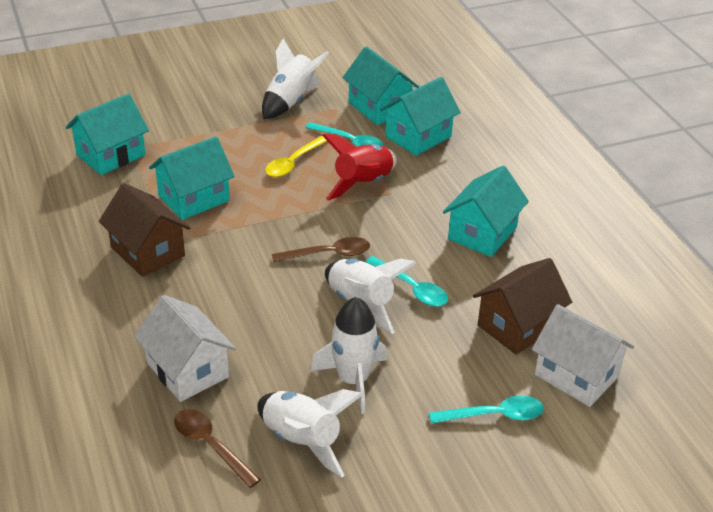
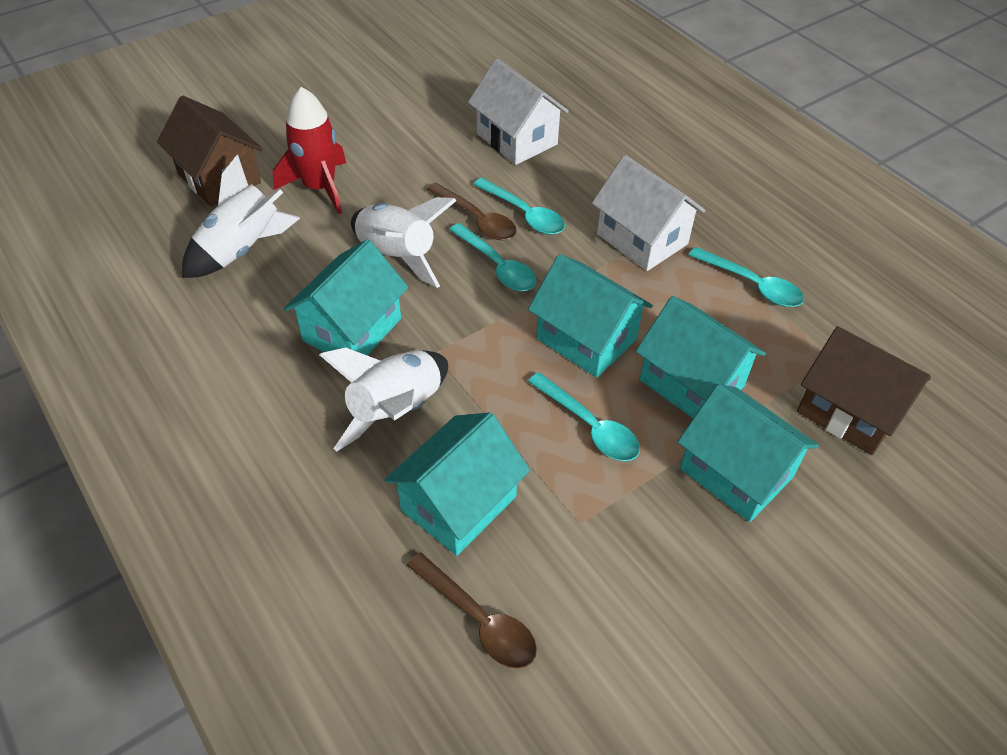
turquoise spoon: [305,122,384,147] [366,256,448,306] [429,396,544,424] = 3 -> [449,223,536,291] [473,178,565,235] [528,372,640,461] [689,247,804,307] = 4
white rocket: [257,389,363,477] [262,39,329,119] [311,297,387,414] [325,259,416,334] = 4 -> [182,154,300,278] [319,347,448,452] [351,197,457,288] = 3
yellow spoon: [265,136,327,177] = 1 -> none = 0

